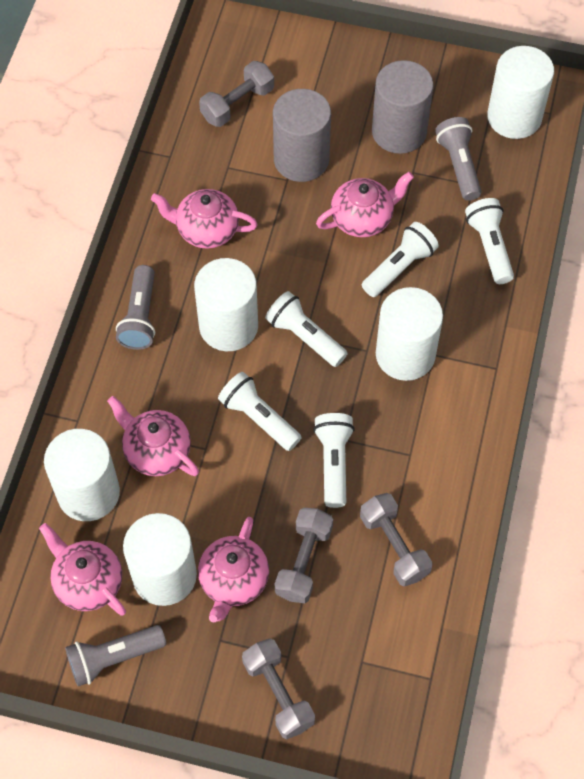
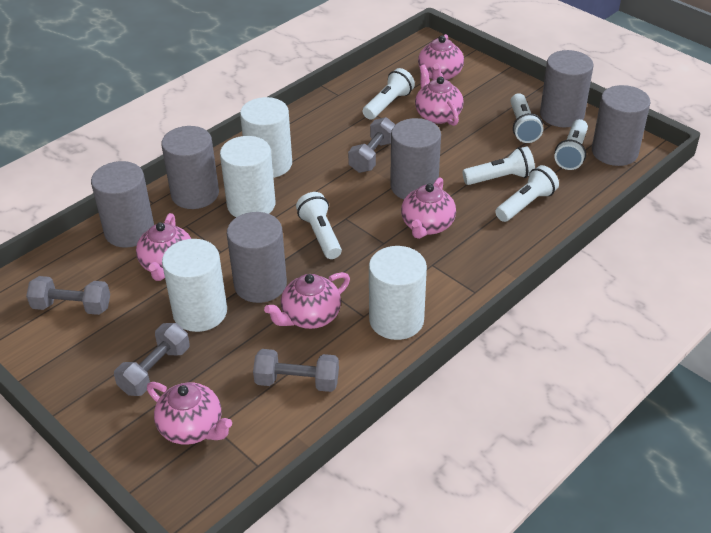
grey cylinder: [273,89,331,182] [372,60,434,154] = 2 -> [91,161,154,247] [161,126,219,209] [227,212,287,303] [390,118,441,200] [540,50,593,127] [592,85,650,166] = 6
grey flashlight: [65,625,166,686] [116,265,155,350] [435,117,482,201] = 3 -> none = 0
pink teapot: [39,523,126,616] [107,396,199,476] [151,189,258,248] [198,517,269,623] [316,172,414,237] = 5 -> [136,213,191,281] [147,382,232,445] [264,272,350,329] [401,177,456,239] [415,64,464,126] [418,34,464,80] = 6
white cylinder: [44,429,120,521] [123,513,197,606] [194,258,258,351] [376,287,443,381] [487,46,554,139] = 5 -> [162,239,227,332] [220,136,275,217] [240,97,292,178] [369,246,427,340] = 4
white flashlight: [218,372,302,451] [265,291,348,367] [313,413,355,508] [362,222,439,297] [465,198,514,284] = 5 -> [296,192,342,259] [363,68,415,120] [462,146,535,185] [495,165,559,222] [510,93,543,143] [555,119,588,170] = 6

